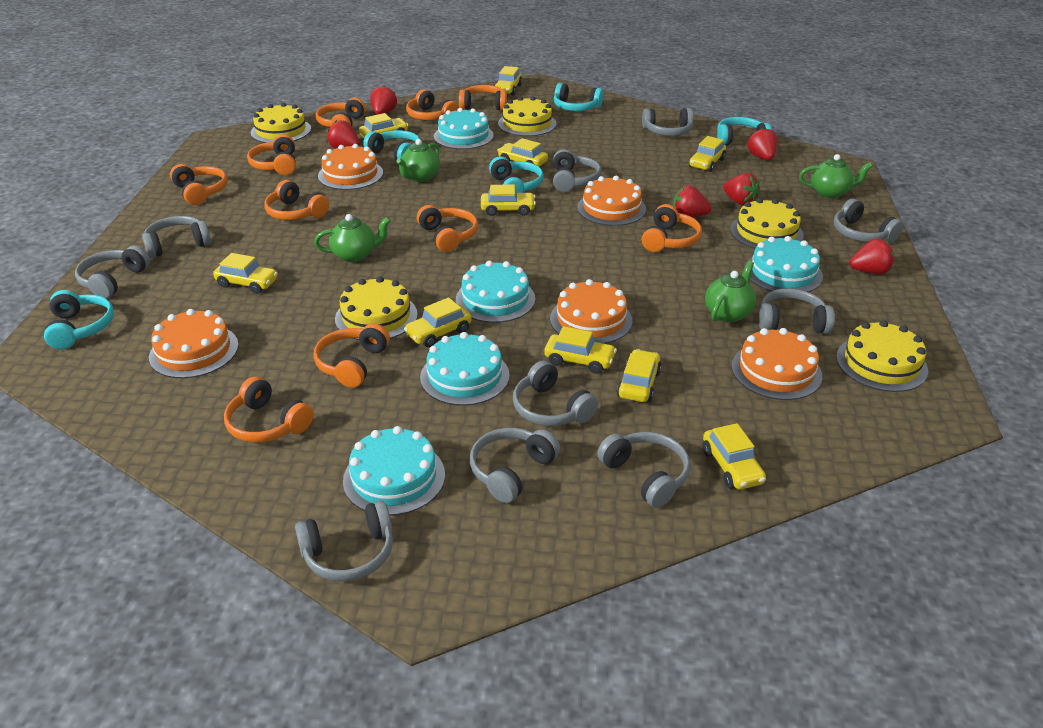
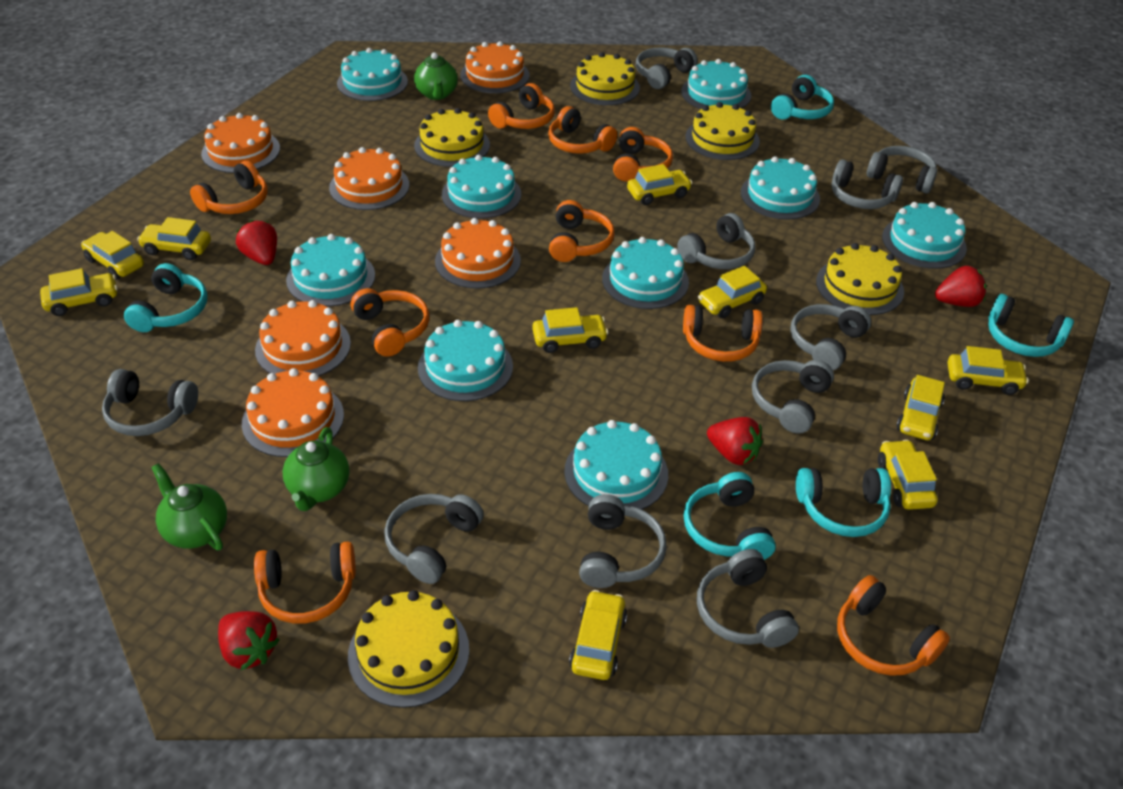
green teapot: [314,214,391,262] [396,139,440,182] [705,261,756,322] [799,154,873,198] = 4 -> [151,463,227,550] [283,427,349,511] [414,52,458,100] = 3
orange cake: [149,309,239,378] [318,144,383,190] [550,279,633,344] [577,176,646,226] [732,328,822,400] = 5 -> [201,113,280,173] [242,368,344,457] [255,300,351,376] [329,147,409,210] [435,218,521,289] [460,41,530,93] = 6
orange headphones: [170,164,228,205] [224,377,314,443] [247,135,296,175] [264,180,329,220] [313,323,390,388] [316,98,366,127] [406,89,459,120] [417,205,478,252] [459,85,507,110] [642,204,702,252] = 10 -> [190,161,268,214] [254,542,356,624] [351,288,429,357] [488,83,555,129] [548,106,617,154] [549,200,615,262] [613,127,673,181] [683,305,763,362] [837,575,950,676] = 9
red strawberry: [327,120,360,149] [370,85,397,115] [673,185,712,217] [723,173,760,206] [747,127,778,160] [849,238,894,274] = 6 -> [218,611,280,670] [236,220,277,265] [707,417,763,465] [935,266,986,307] = 4
turquoise cake: [343,426,445,516] [420,332,510,406] [434,108,494,149] [456,261,535,323] [745,236,823,292] = 5 -> [286,234,375,307] [337,48,408,101] [418,320,513,401] [442,155,521,219] [564,420,668,510] [602,237,689,309] [681,59,751,109] [741,156,820,220] [882,202,967,269] = 9

